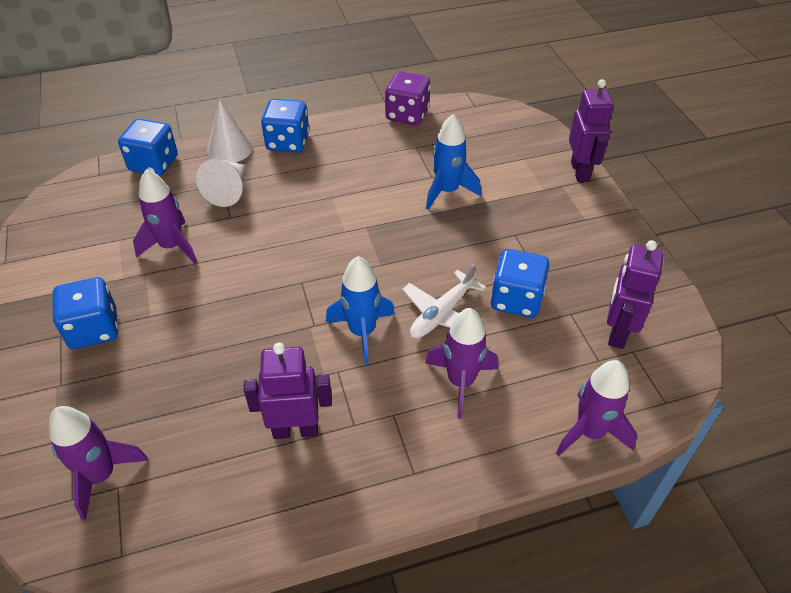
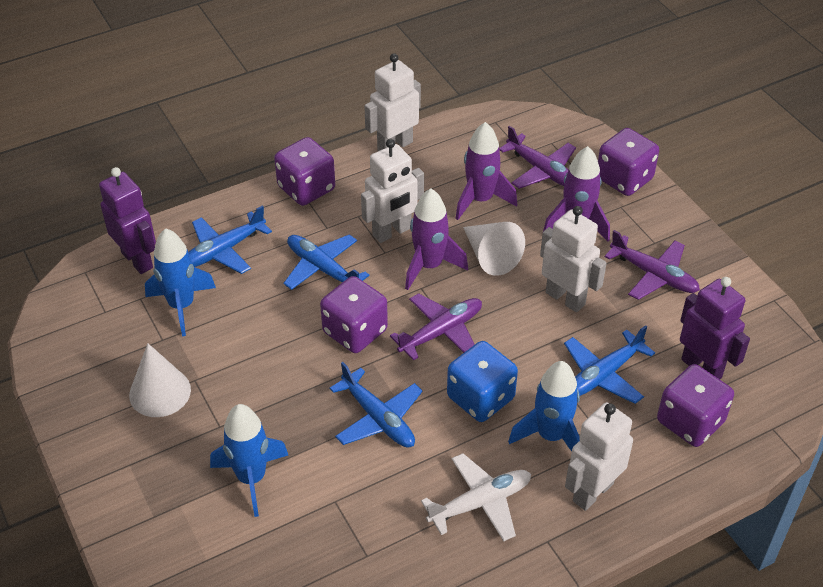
blue dice: [53,277,118,349] [118,119,178,176] [261,99,309,153] [491,249,549,318] = 4 -> [447,341,518,422] = 1
blue plane: none = 0 -> [188,206,272,274] [283,234,369,290] [330,362,423,448] [564,325,655,404] = 4
blue rocket: [326,256,395,365] [426,114,481,209] = 2 -> [145,228,216,336] [210,404,288,517] [508,361,580,452] = 3
purple dice: [385,71,430,125] = 1 -> [274,137,335,206] [320,276,388,353] [598,128,659,196] [657,364,734,447] = 4
purple plane: none = 0 -> [390,293,482,361] [499,126,576,189] [605,230,700,300] = 3
purple robot: [244,343,332,439] [569,79,614,182] [607,240,663,349] = 3 -> [99,167,156,274] [680,277,750,379] = 2
purple rocket: [49,406,148,520] [133,169,197,264] [425,308,498,419] [556,360,637,456] = 4 -> [405,188,468,290] [455,122,517,220] [542,146,610,241] = 3
white robot: none = 0 -> [361,139,424,243] [364,53,421,151] [540,206,607,312] [565,402,633,511] = 4

